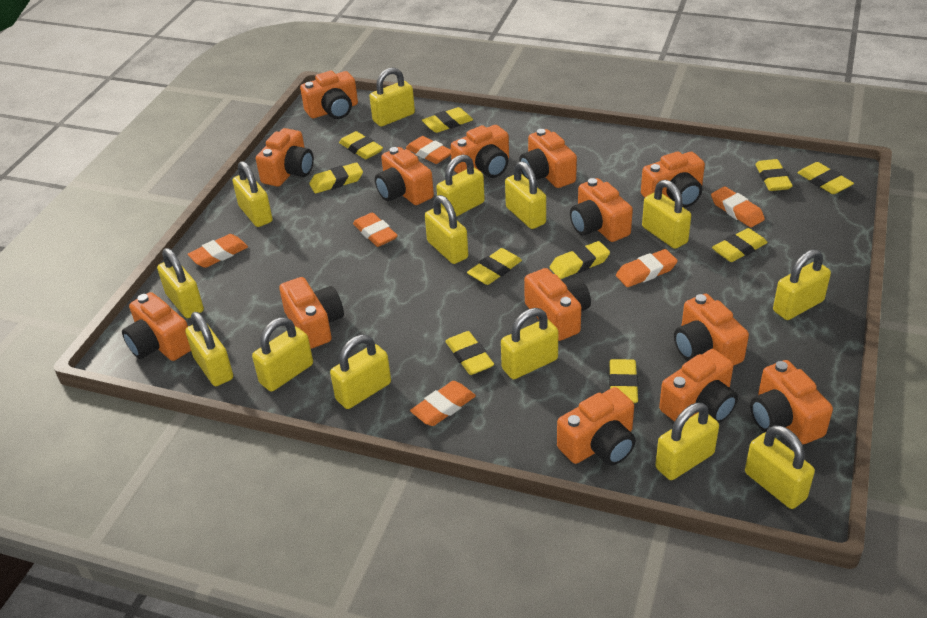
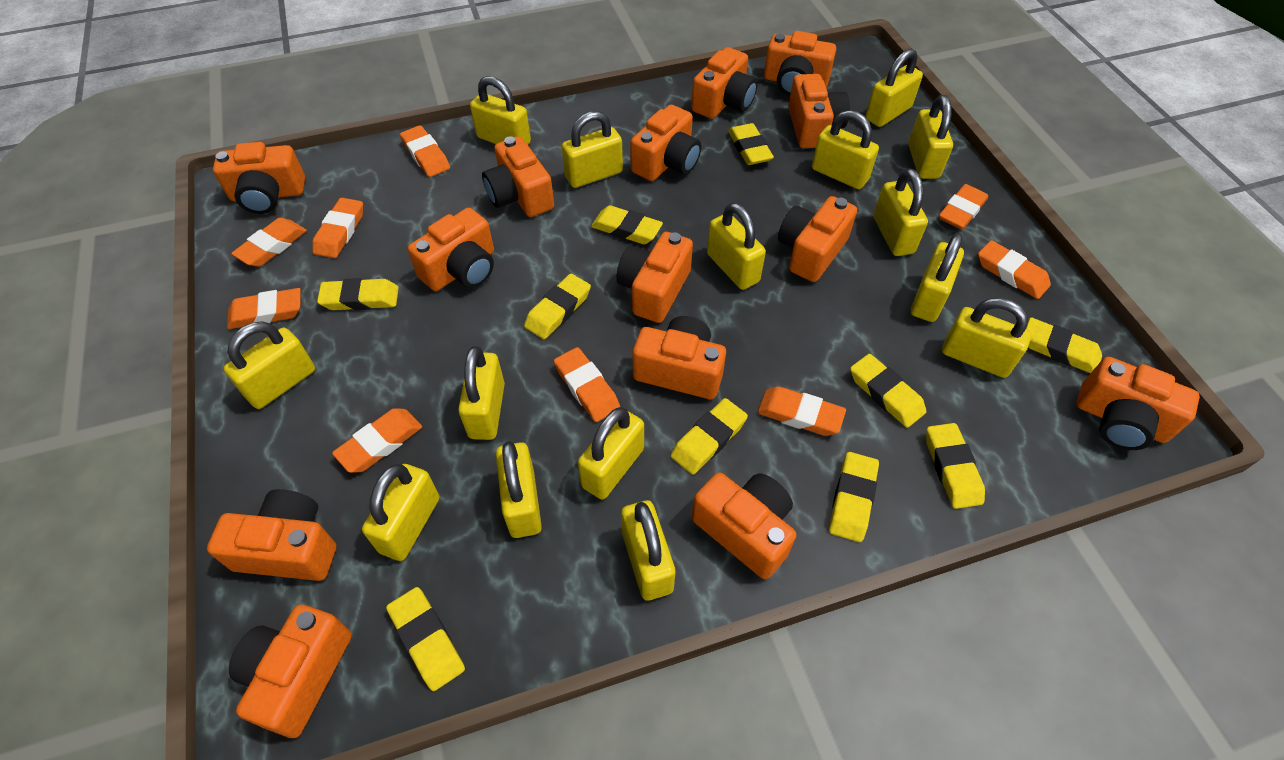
orange eraser: [188,234,248,268] [353,212,398,247] [406,136,451,164] [410,381,476,426] [616,249,678,287] [711,187,765,227] = 6 -> [227,288,301,329] [231,218,307,267] [312,198,363,258] [332,408,422,473] [400,125,450,177] [554,347,620,422] [758,386,846,436] [939,184,988,230] [978,240,1051,299] = 9
yellow padlock: [157,248,204,318] [185,312,233,386] [232,161,273,227] [252,317,313,391] [330,335,391,409] [369,67,415,126] [425,195,468,264] [436,155,485,217] [501,308,558,379] [505,161,546,229] [642,180,691,249] [655,403,719,480] [745,425,815,509] [773,249,831,320] = 14 -> [224,322,315,409] [362,464,439,561] [458,346,505,440] [470,76,531,145] [496,441,542,538] [562,111,623,188] [578,407,644,499] [621,500,675,601] [707,203,766,290] [812,110,879,189] [865,49,923,127] [874,168,928,256] [908,95,953,179] [911,233,964,322] [942,298,1032,378] = 15

